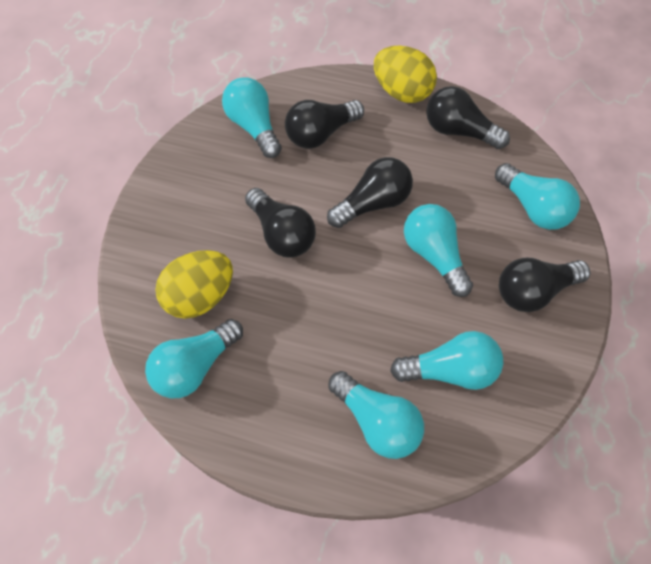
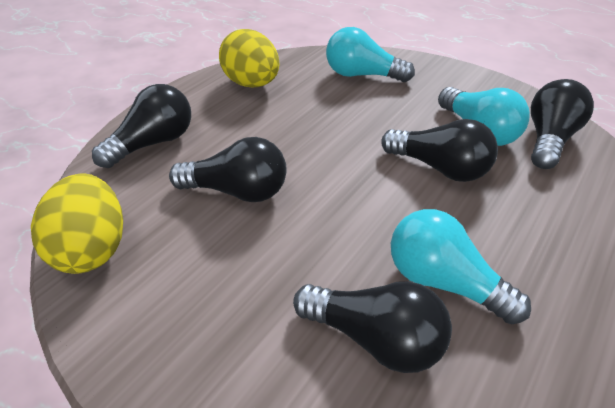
turquoise light bulb: [145,319,243,398] [222,78,282,158] [328,371,424,459] [390,331,503,390] [404,204,473,297] [495,163,580,230] = 6 -> [326,27,415,82] [391,209,531,324] [438,87,530,146] = 3

